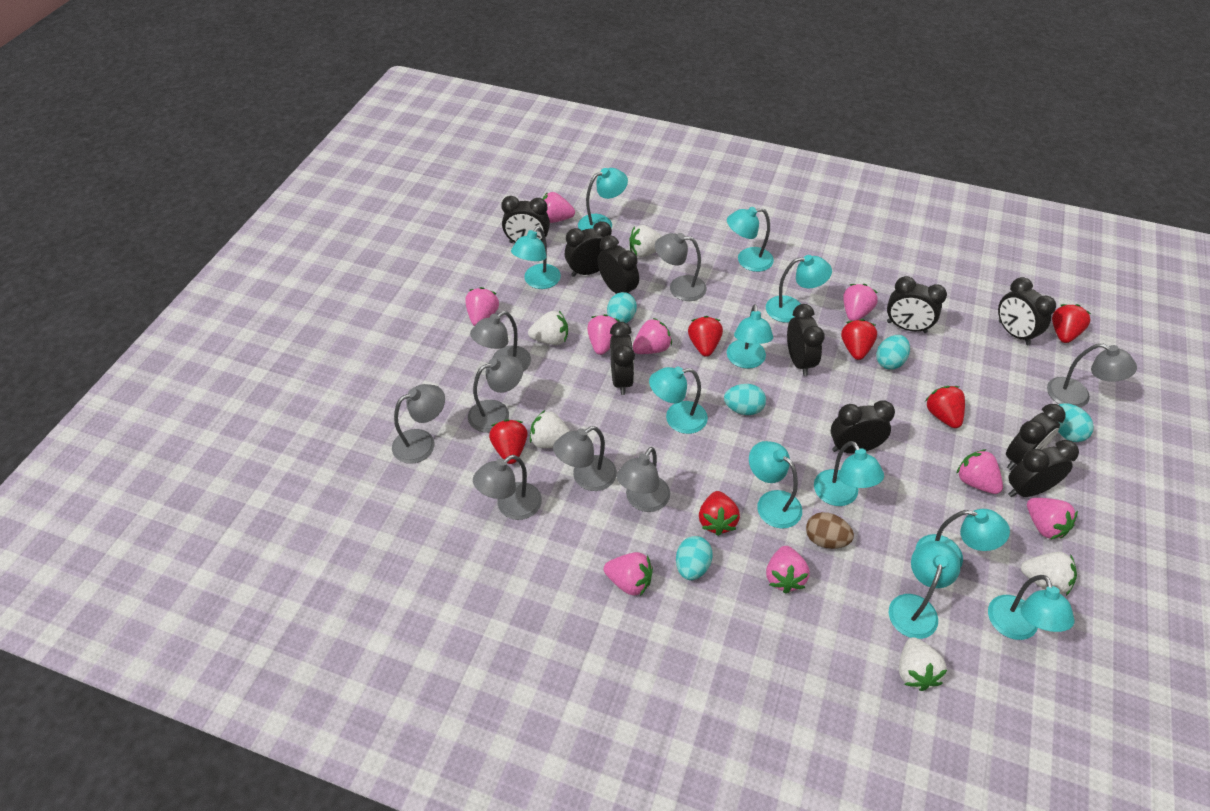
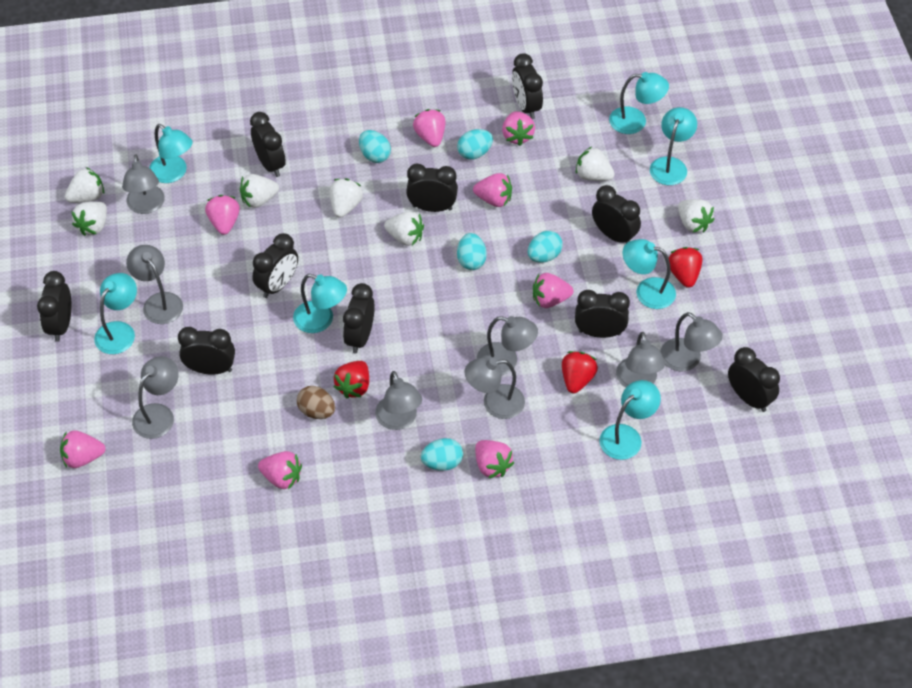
pink strawberry: [465,287,499,326] [542,192,575,223] [587,314,619,355] [604,552,653,596] [633,318,672,354] [766,546,810,594] [843,284,878,321] [956,449,1003,494] [1027,498,1078,539] = 9 -> [60,430,106,468] [205,195,240,235] [258,451,302,490] [413,109,445,147] [473,173,512,207] [475,440,514,479] [502,111,535,146] [533,273,573,308] = 8
red strawberry: [489,419,528,464] [688,316,723,357] [699,491,740,536] [841,319,877,360] [925,386,965,428] [1052,304,1091,343] = 6 -> [334,361,369,398] [562,351,598,393] [669,247,702,288] = 3
turquoise lamp: [511,226,561,289] [578,168,628,230] [649,366,708,434] [727,207,774,272] [727,304,773,369] [749,441,802,529] [766,255,832,323] [814,441,884,506] [889,541,961,639] [915,509,1010,566] [988,575,1075,640] = 11 -> [94,273,137,354] [149,124,193,183] [293,274,347,333] [599,380,661,460] [609,72,669,134] [623,239,676,309] [650,107,697,185] = 7
white strawberry: [528,311,568,345] [530,410,570,448] [629,225,662,257] [899,637,947,691] [1021,552,1077,596] = 5 -> [65,167,104,203] [71,201,107,236] [240,174,279,208] [330,178,363,218] [384,211,424,246] [576,147,615,181] [678,199,714,233] = 7

